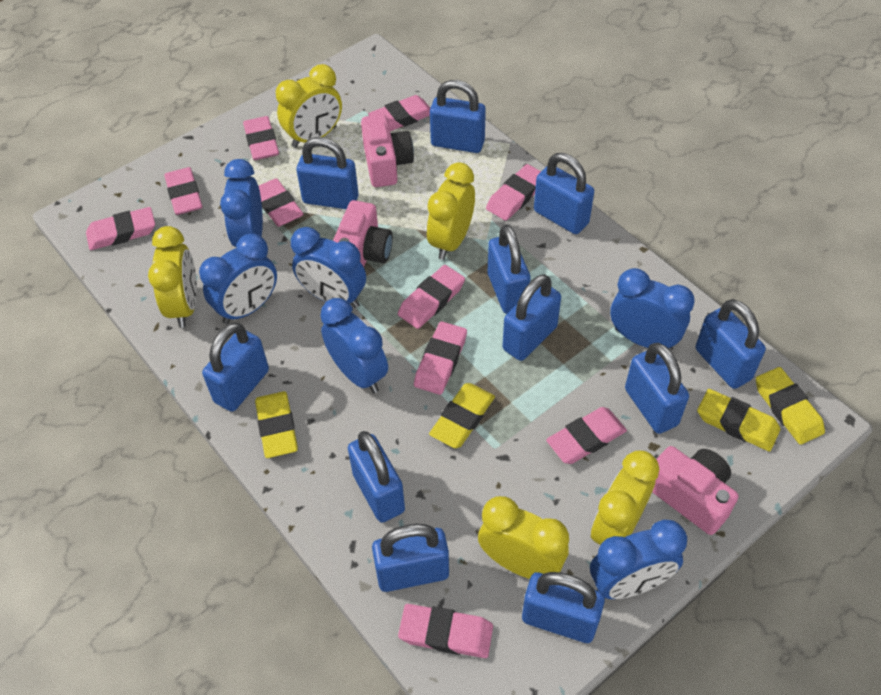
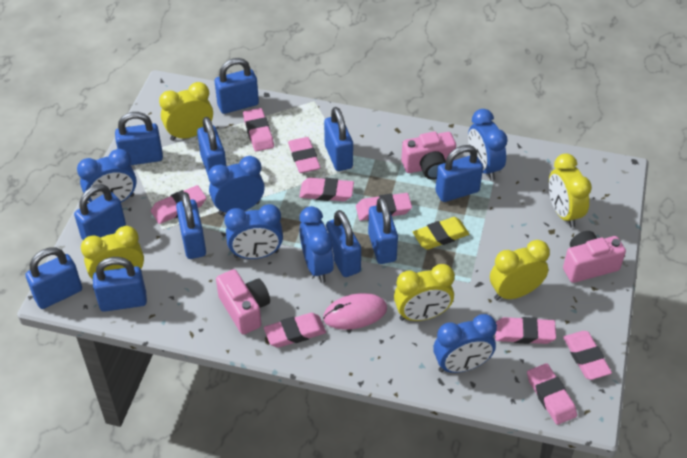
pink eraser: [86,207,155,250] [164,167,203,215] [243,116,279,160] [259,178,303,227] [368,95,430,131] [398,265,465,329] [398,604,493,658] [414,321,467,395] [486,164,541,221] [546,407,627,464] = 10 -> [151,185,206,224] [243,108,274,152] [264,313,326,348] [288,137,321,173] [299,178,354,201] [356,193,412,221] [495,317,556,344] [527,363,577,425] [563,331,612,380] = 9
pink mouse: none = 0 -> [323,293,387,330] = 1
yellow eraser: [255,391,298,458] [429,383,495,448] [697,389,780,452] [756,367,825,445] = 4 -> [413,217,469,250] = 1

